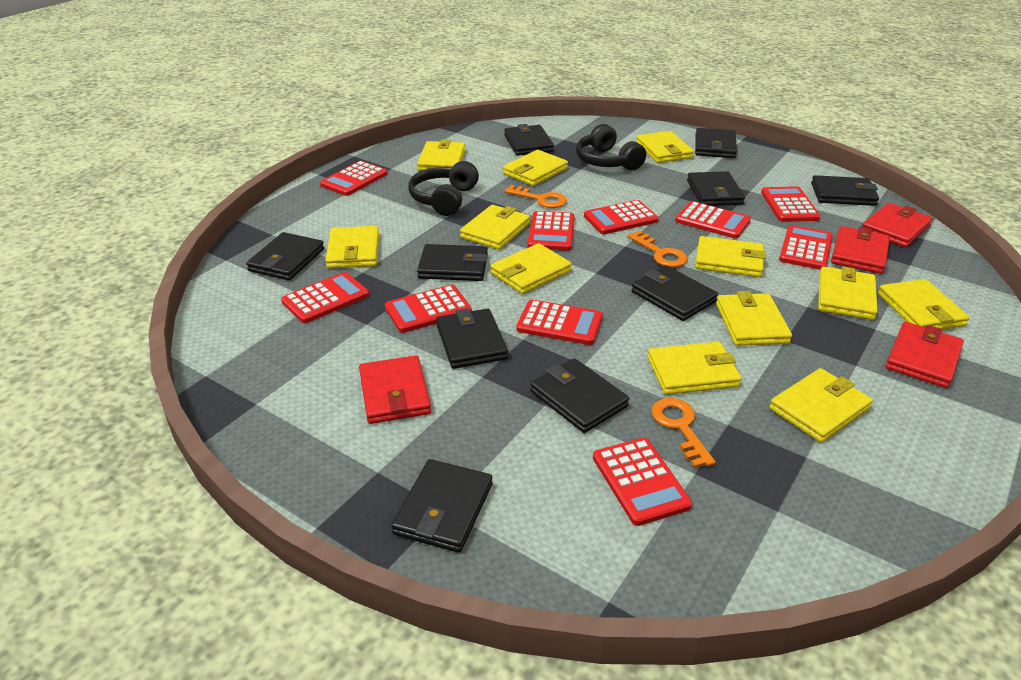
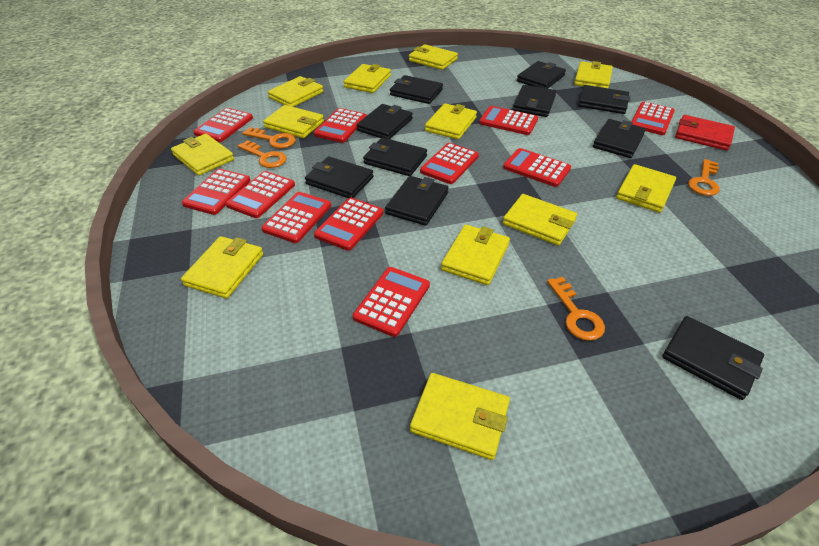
black headphones: [408,161,479,216] [576,124,646,170] = 2 -> none = 0
orange key: [504,185,567,208] [627,230,688,267] [651,398,715,468] = 3 -> [238,140,287,168] [242,127,296,148] [547,277,605,341] [688,159,720,196] = 4
red calculator: [281,272,369,323] [320,161,387,196] [385,285,472,333] [516,300,603,345] [528,211,575,251] [584,200,659,234] [593,438,692,526] [675,201,751,238] [761,186,821,222] [779,225,833,270] = 10 -> [182,169,250,215] [193,108,253,142] [226,171,295,218] [261,192,331,243] [314,108,367,143] [314,198,383,251] [353,267,430,337] [420,143,479,184] [479,106,538,135] [503,148,571,187] [631,102,675,135] = 11
red wallet: [359,355,431,424] [831,226,890,274] [863,203,933,247] [885,322,964,388] = 4 -> [675,115,735,151] = 1

